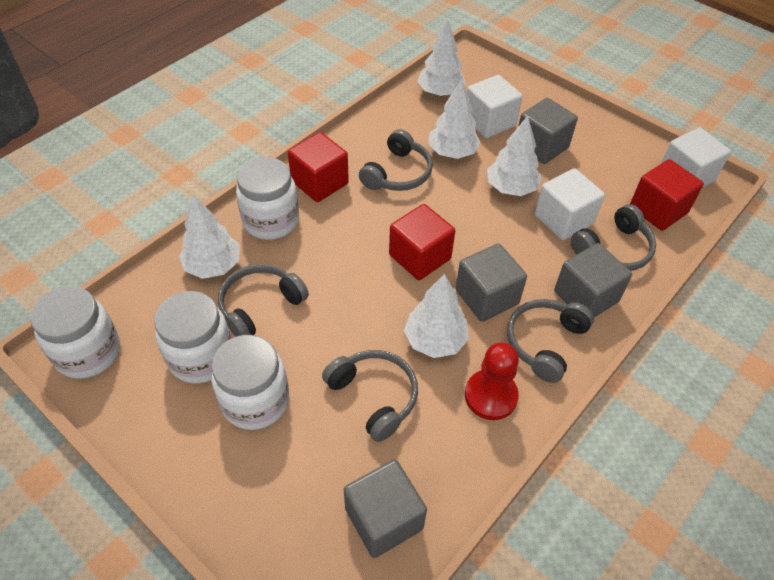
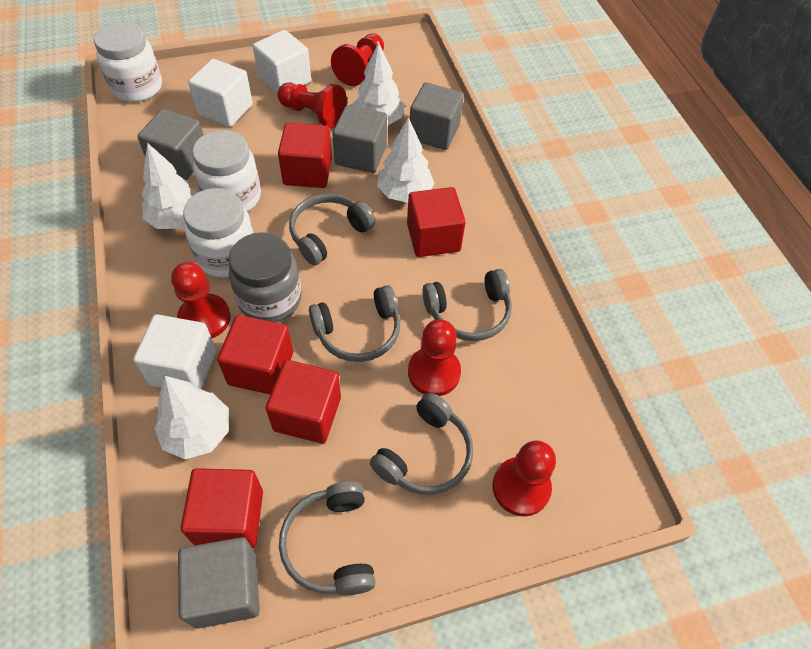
grey jar: none = 0 -> [229,232,301,322] = 1
red cube: [288,132,349,202] [389,204,455,280] [630,159,704,231] = 3 -> [180,468,263,548] [217,315,293,394] [266,360,341,444] [278,123,332,188] [407,187,466,257] = 5
red pawn: [465,343,519,420] = 1 -> [171,262,230,338] [277,82,347,128] [331,33,384,86] [408,319,461,396] [493,440,556,517] = 5
white jar: [30,286,120,379] [154,291,232,384] [211,335,289,430] [236,157,299,240] = 4 -> [94,22,162,102] [183,188,254,277] [192,130,261,211] = 3
white tree: [179,195,240,279] [404,274,469,358] [417,19,466,96] [429,79,481,159] [487,116,542,196] = 5 -> [142,143,197,229] [155,376,229,459] [352,42,405,126] [377,117,434,203] = 4

